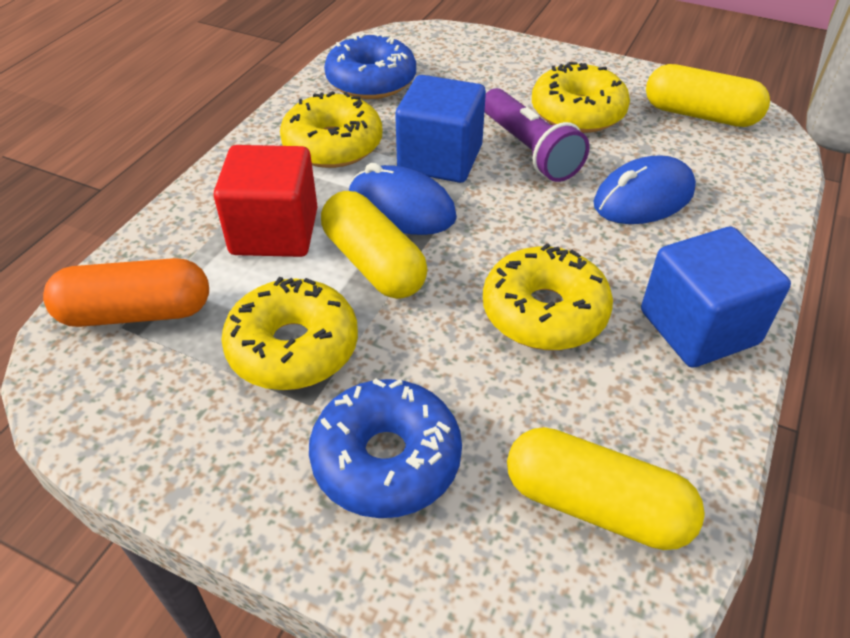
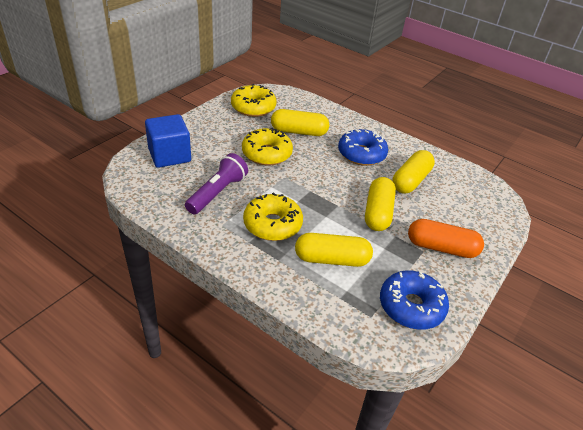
blue cube: [395,75,486,183] [641,227,791,368] = 2 -> [145,114,191,168] = 1
blue mouse: [349,163,457,235] [594,155,696,224] = 2 -> none = 0
red cube: [214,145,318,257] = 1 -> none = 0
yellow capsule: [321,191,428,299] [507,427,705,550] [646,64,770,127] = 3 -> [271,109,329,136] [295,233,373,267] [365,177,396,231] [392,150,435,193] = 4
yellow donut: [221,277,358,390] [280,91,382,168] [483,243,613,350] [532,62,630,133] = 4 -> [231,84,277,117] [242,127,293,165] [243,193,303,241] = 3

